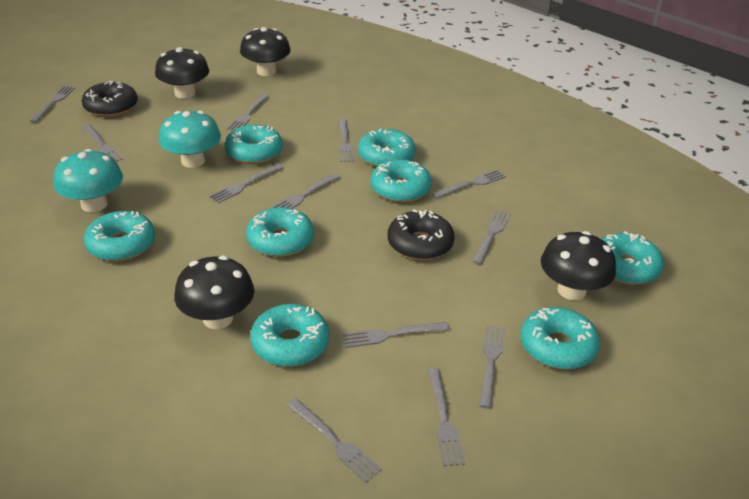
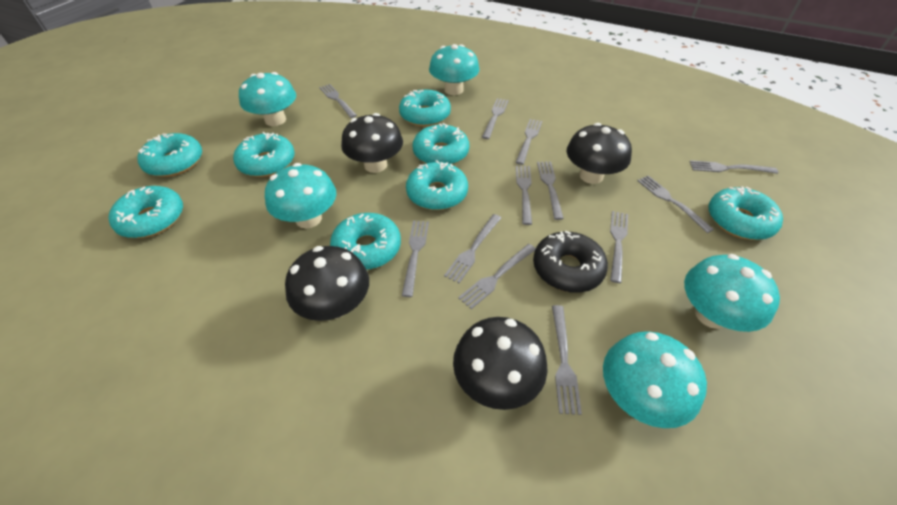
black donut: [82,81,138,117] [388,209,455,260] = 2 -> [533,231,608,293] = 1
turquoise mushroom: [54,149,123,212] [159,111,221,168] = 2 -> [239,72,296,126] [265,163,336,228] [429,44,479,95] [603,331,707,428] [684,254,780,332] = 5

